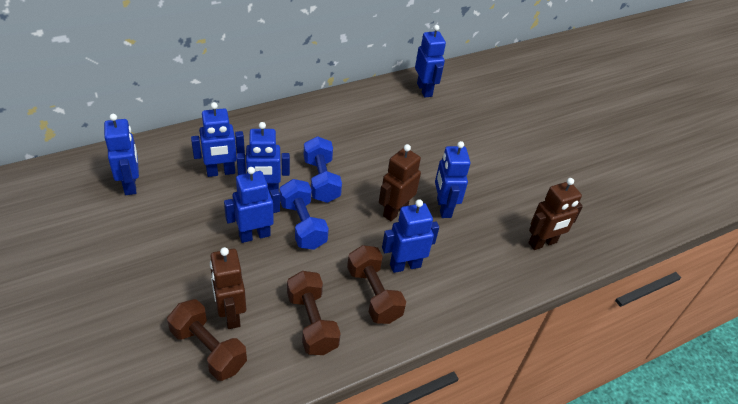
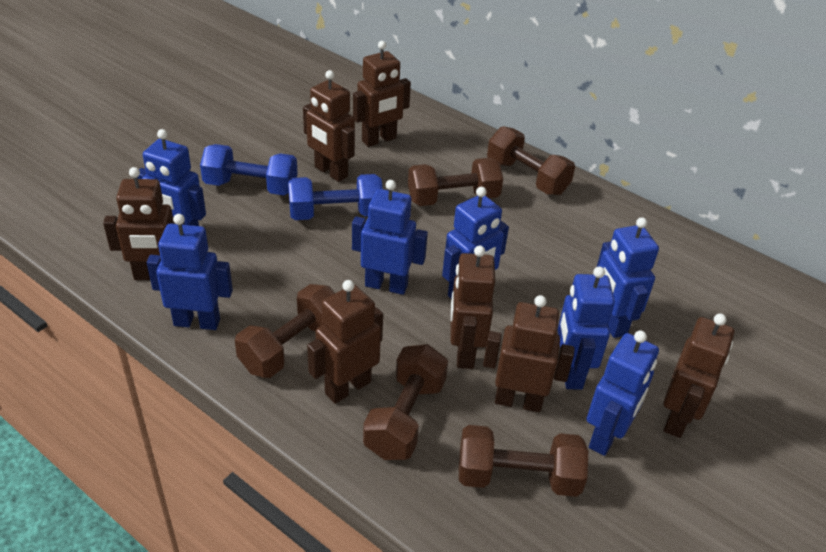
brown dumbbell: [167,299,247,381] [287,271,341,355] [347,245,406,324] = 3 -> [235,284,335,378] [363,344,448,460] [408,158,503,206] [459,425,588,497] [487,126,575,195] = 5
brown robot: [210,247,246,329] [379,144,421,221] [528,178,583,250] = 3 -> [103,167,185,280] [303,70,355,182] [307,280,383,404] [353,41,411,147] [450,245,495,369] [483,295,575,412] [664,314,734,438] = 7

